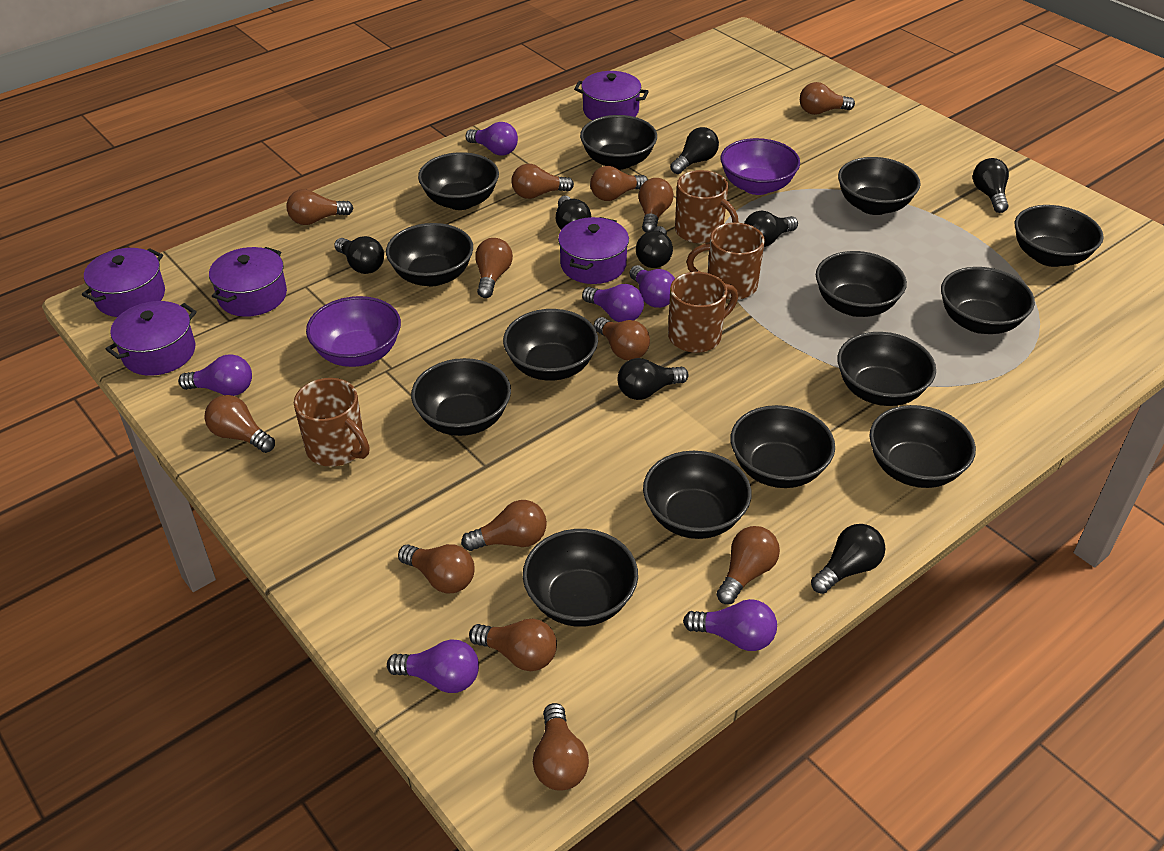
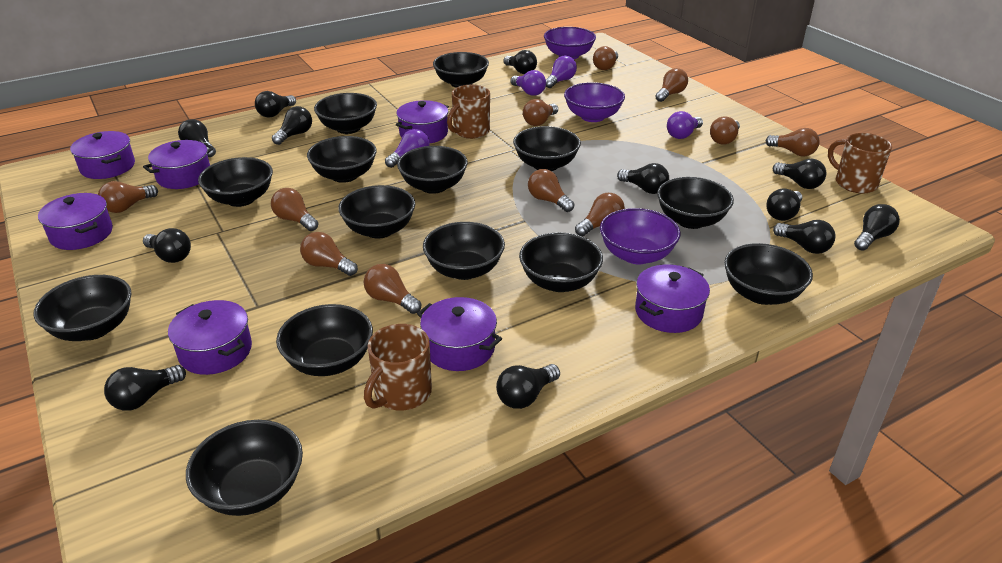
black light bulb: [334,236,384,274] [556,196,591,230] [618,358,689,400] [636,226,673,268] [670,127,719,174] [744,211,798,247] [811,524,886,594] [973,158,1009,213] = 8 -> [104,365,186,411] [143,228,191,263] [178,119,216,157] [255,91,296,118] [272,106,312,145] [496,364,560,409] [504,50,537,74] [617,163,669,194] [766,189,802,221] [773,159,826,189] [773,220,835,254] [854,204,900,251] = 12
brown light bulb: [204,395,275,453] [286,189,353,225] [398,544,474,593] [461,500,547,551] [469,619,557,671] [475,238,513,298] [511,164,574,199] [533,703,589,791] [590,166,648,201] [594,317,650,360] [638,178,674,233] [716,526,780,604] [800,82,855,115] = 13 -> [98,181,158,213] [271,188,318,231] [300,232,358,276] [364,264,421,314] [523,99,558,126] [528,169,574,212] [575,193,625,236] [593,46,618,70] [655,68,688,102] [710,116,740,145] [765,128,820,156] = 11
brown mug: [294,378,369,467] [668,272,738,353] [675,170,739,244] [687,223,764,300] = 4 -> [364,324,432,410] [447,85,490,139] [828,133,892,194] = 3
purple bowl: [306,296,401,367] [721,138,800,195] = 2 -> [544,27,596,59] [564,82,625,122] [600,208,681,264] = 3
purple light bulb: [178,354,252,396] [387,639,479,693] [466,122,518,155] [582,284,644,322] [629,265,675,308] [683,599,777,651] = 6 -> [385,129,430,168] [510,70,546,96] [546,56,577,88] [667,111,703,139] = 4
purple pot: [82,248,165,317] [106,301,197,376] [209,247,287,317] [558,217,629,284] [574,71,649,120] = 5 -> [38,193,113,250] [70,131,135,179] [143,140,214,189] [168,300,252,375] [396,100,449,144] [417,297,502,371] [635,264,710,333] = 7

